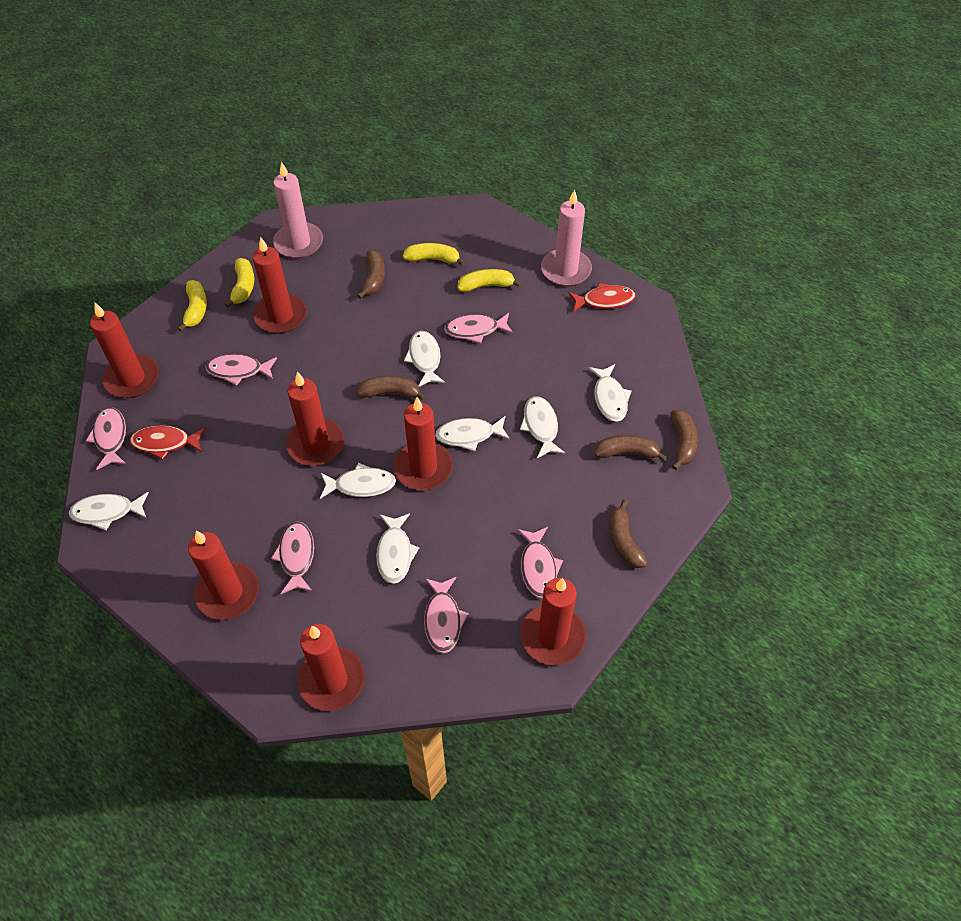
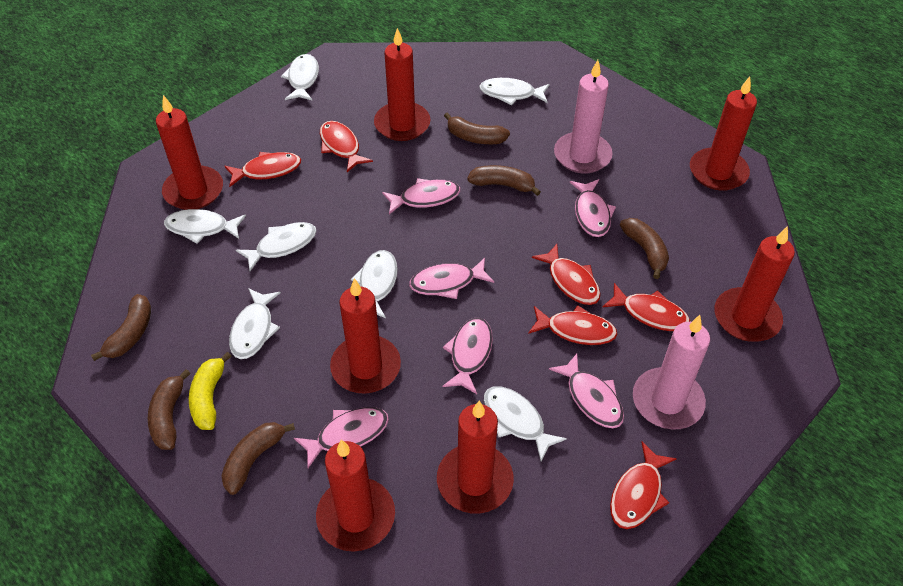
brown banana: [356,376,426,400] [357,250,385,299] [594,435,667,461] [609,500,647,568] [671,410,698,470] = 5 -> [91,294,151,361] [148,369,191,450] [221,422,295,495] [444,112,510,144] [467,165,541,196] [620,218,669,279] = 6
red fish: [130,426,206,460] [568,283,636,312] = 2 -> [225,152,301,187] [320,121,373,172] [528,306,617,345] [532,244,601,305] [602,283,690,331] [610,442,677,529] = 6
yellow banana: [178,280,207,331] [225,258,254,307] [403,243,465,266] [457,269,521,292] = 4 -> [189,352,232,430] = 1

